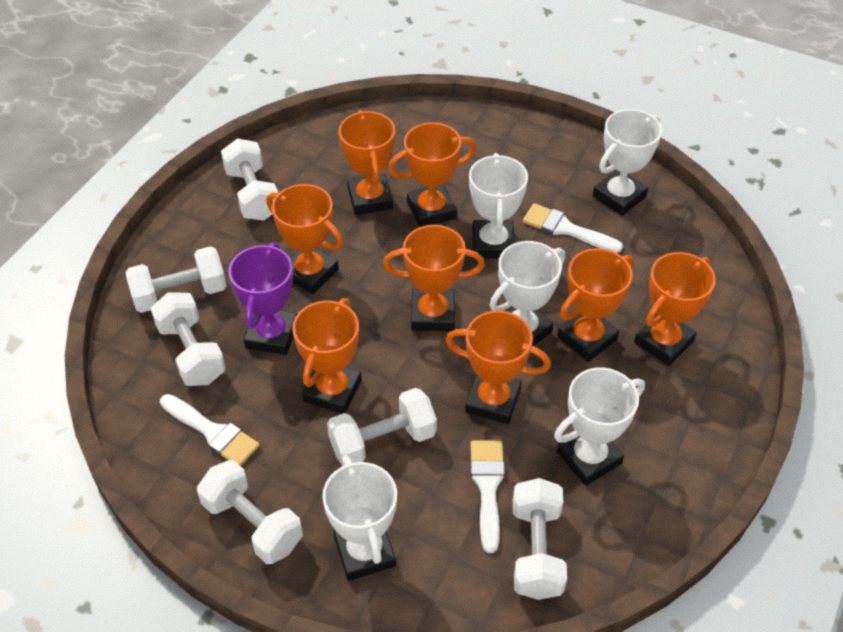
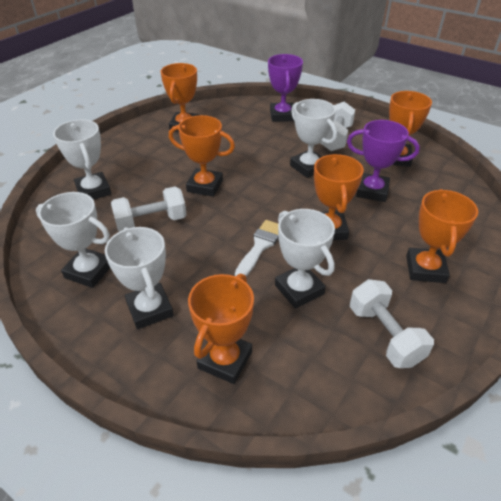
orange trophy: [266,184,343,294] [292,298,362,414] [339,110,395,215] [383,225,485,331] [388,123,476,227] [446,311,551,424] [557,248,633,362] [634,252,716,366] = 8 -> [161,63,199,132] [169,115,235,197] [188,273,254,384] [314,154,364,240] [389,91,432,167] [406,189,478,283] = 6
purple trophy: [228,242,297,355] = 1 -> [268,54,303,122] [347,120,420,202] = 2
white brush: [160,394,260,466] [470,441,505,553] [523,203,623,253] = 3 -> [235,220,278,277] = 1
white dumbbell: [125,246,227,313] [150,293,226,386] [197,460,303,564] [221,138,278,221] [327,388,437,466] [513,478,567,600] = 6 -> [111,187,186,231] [320,102,355,151] [350,279,434,368] = 3

